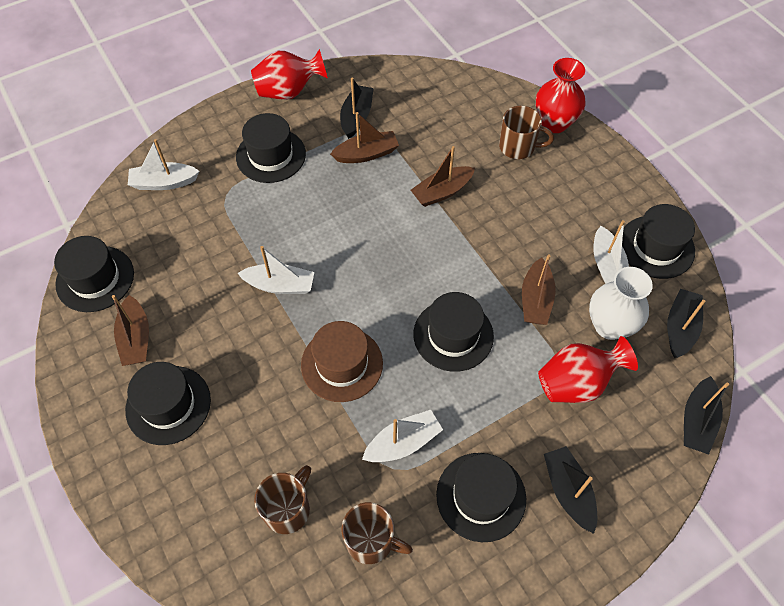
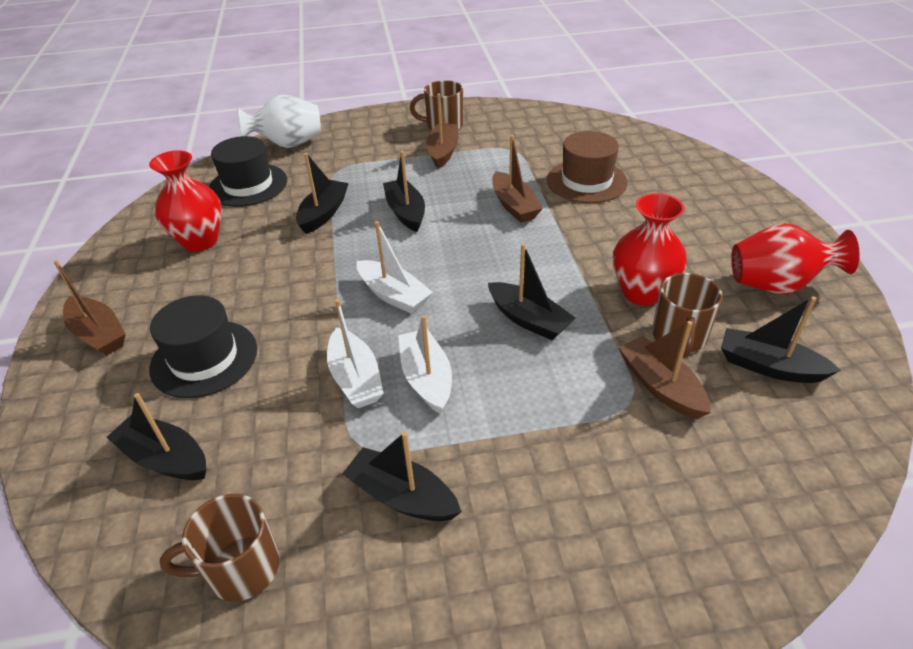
black boat: [340,77,374,139] [544,446,597,534] [667,289,706,358] [684,376,729,455] = 4 -> [106,393,206,480] [296,153,349,234] [342,431,462,521] [383,151,425,232] [488,244,576,340] [721,296,841,383] = 6
black hat: [54,236,134,312] [125,362,211,445] [236,113,306,183] [413,292,494,372] [436,453,526,542] [622,204,695,279] = 6 -> [149,295,257,398] [209,136,287,207] = 2
white boat: [128,139,199,190] [237,246,314,294] [362,410,443,462] [593,220,629,284] = 4 -> [327,299,384,408] [357,221,433,314] [398,315,452,414] = 3

